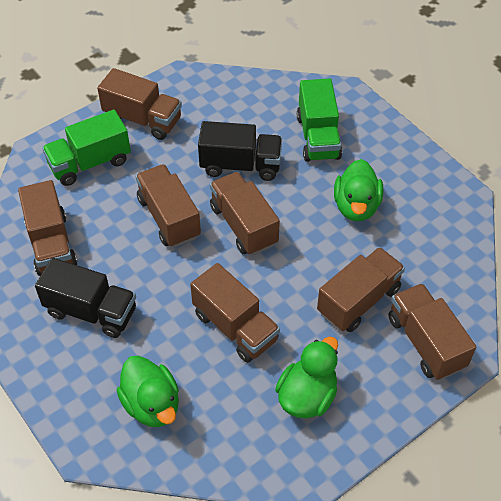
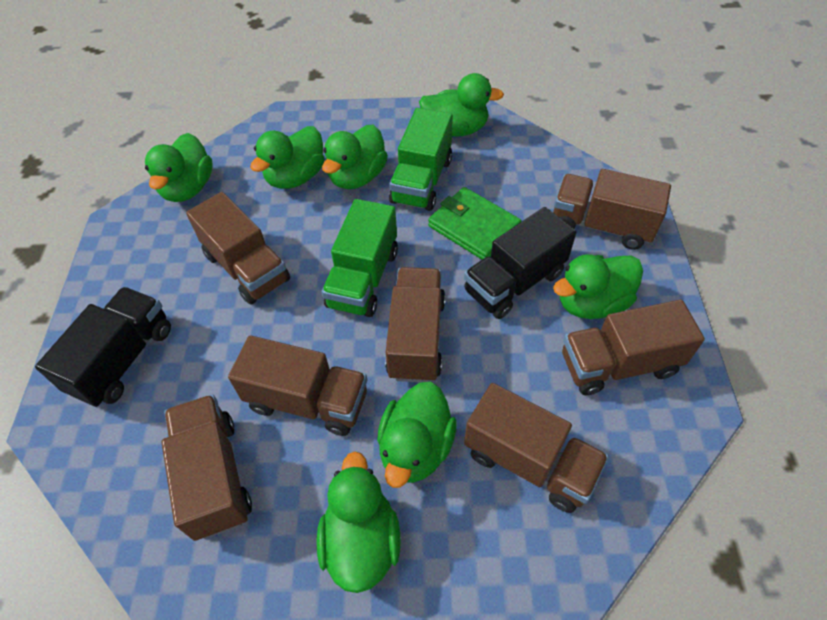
green duck: [117,356,179,427] [275,337,338,418] [334,159,383,221] = 3 -> [145,133,213,202] [250,126,325,189] [317,451,401,593] [322,125,388,189] [377,382,457,488] [419,73,504,137] [553,254,643,319] = 7
green wallet: none = 0 -> [428,187,522,260] = 1

